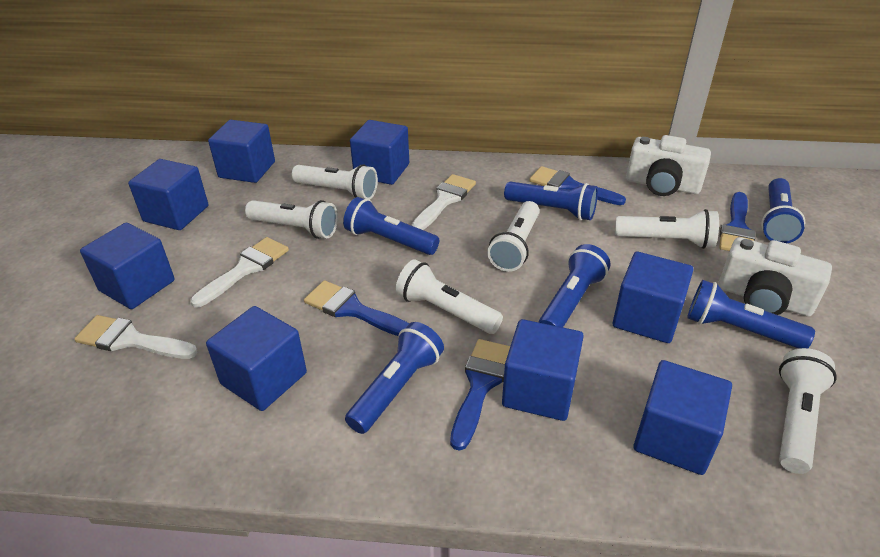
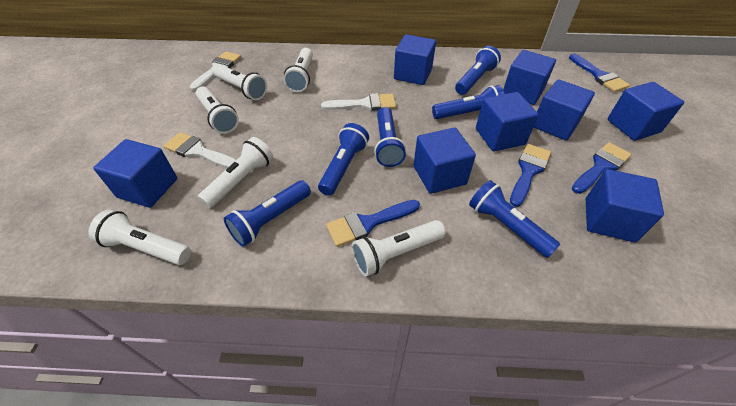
white camera: [626,135,711,196] [718,237,832,317] = 2 -> none = 0

